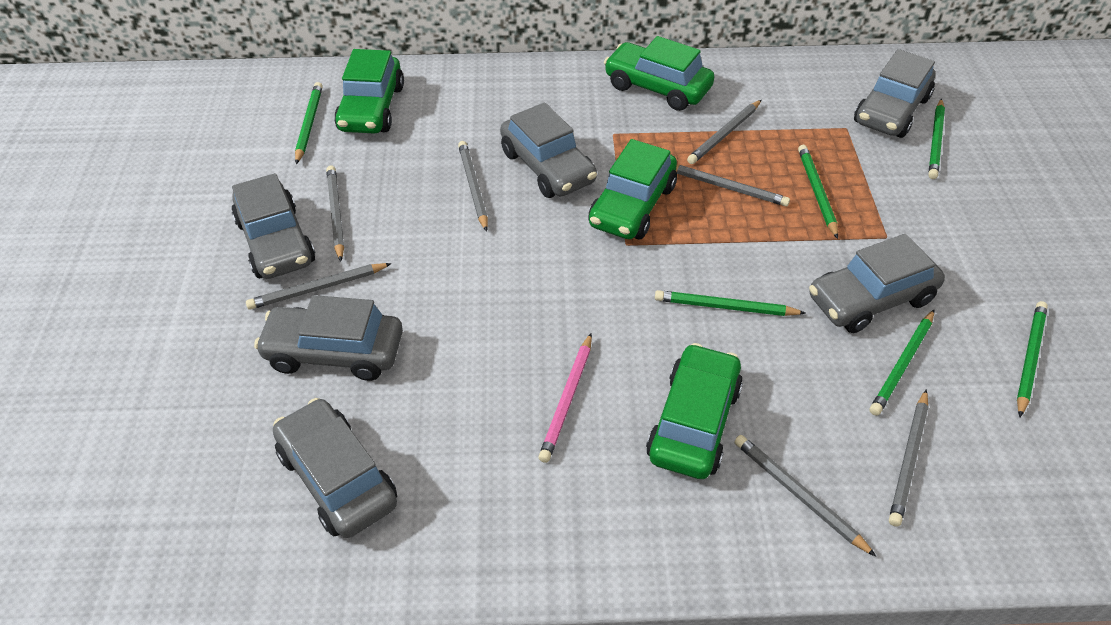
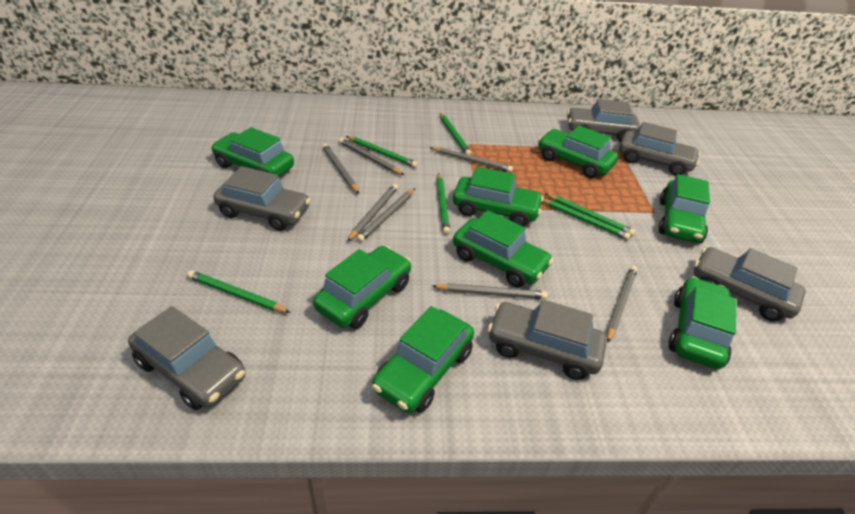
green car: [334,49,404,134] [588,139,677,240] [604,36,714,111] [646,343,743,479] = 4 -> [211,127,294,177] [313,246,411,329] [372,306,474,413] [453,167,544,227] [453,210,554,288] [538,125,618,178] [658,174,710,243] [669,277,736,369] = 8
pink pencil: [538,333,592,463] = 1 -> none = 0

